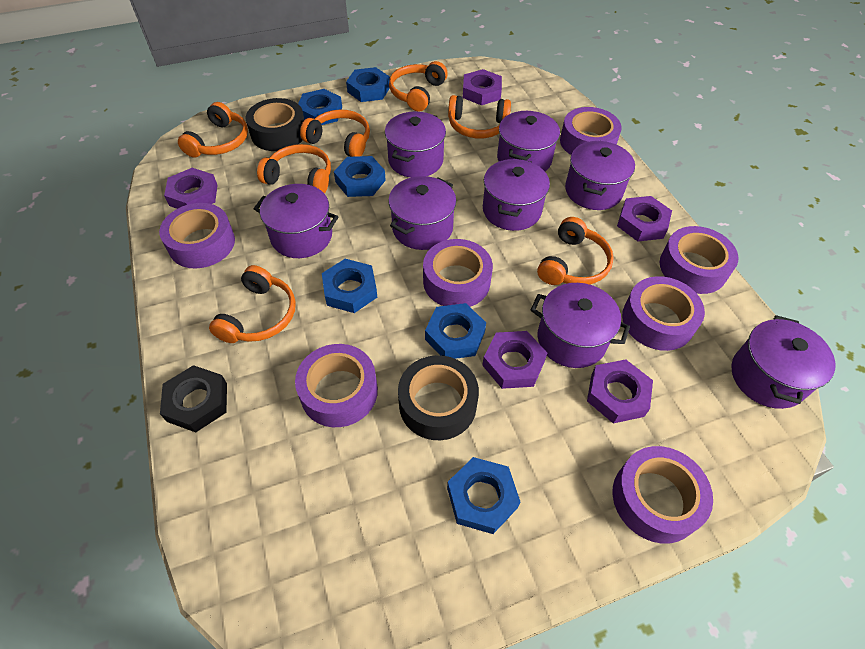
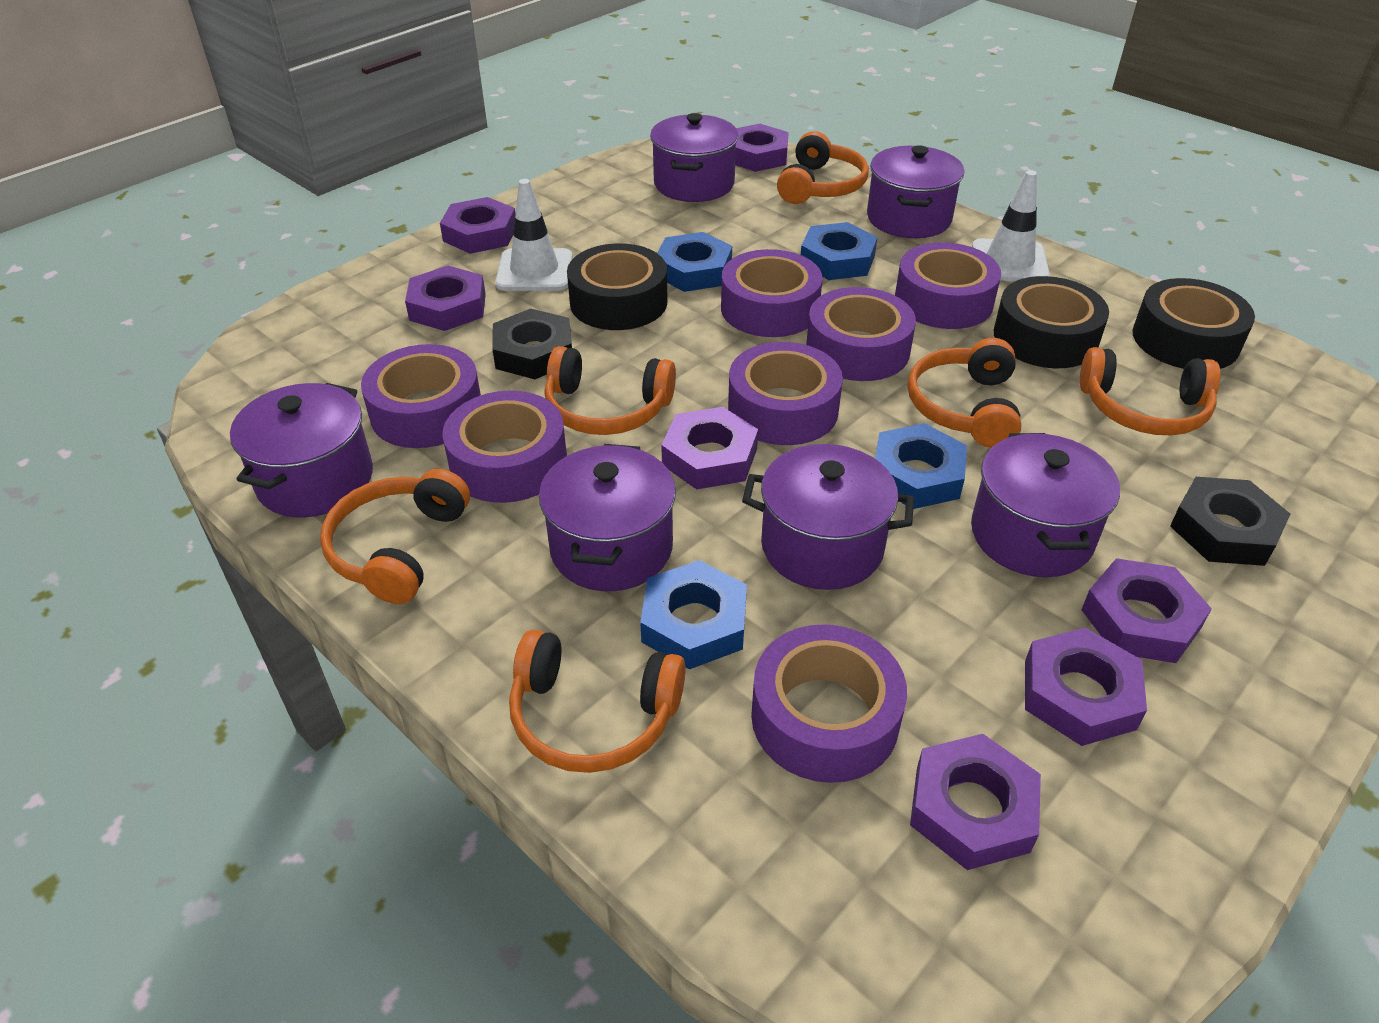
black nut: [160,365,227,432] = 1 -> [492,309,572,379] [1170,477,1290,566] = 2
black tape: [246,98,304,151] [398,355,479,440] = 2 -> [567,243,667,330] [994,276,1109,368] [1132,278,1255,369] = 3
blue nut: [298,89,342,125] [322,259,378,313] [334,156,386,197] [346,67,390,102] [425,303,486,359] [447,457,520,534] = 6 -> [640,560,747,669] [657,232,732,292] [801,222,877,280] [875,423,967,509] = 4
orange headphones: [178,102,248,158] [209,265,296,343] [257,144,331,194] [300,110,370,157] [389,61,448,111] [448,95,511,138] [537,217,614,285] = 7 -> [320,469,470,604] [509,630,686,773] [544,346,676,435] [777,131,869,204] [908,338,1021,448] [1080,347,1220,435] = 6
purple nut: [164,168,218,209] [463,69,502,105] [482,331,547,389] [587,359,653,423] [617,196,672,241] = 5 -> [405,266,486,331] [440,197,516,254] [661,407,758,489] [735,124,789,172] [910,734,1041,870] [1025,627,1147,746] [1081,558,1212,663] = 7
purple pot: [254,184,338,258] [385,111,446,178] [388,176,456,250] [483,159,550,231] [497,111,560,171] [531,283,630,368] [565,141,635,210] [732,315,836,409] = 8 -> [230,383,373,518] [539,444,676,591] [650,113,739,202] [742,444,914,590] [867,145,964,238] [971,433,1120,577] = 6
white traffic cone: none = 0 -> [495,179,573,291] [972,170,1050,281] = 2

